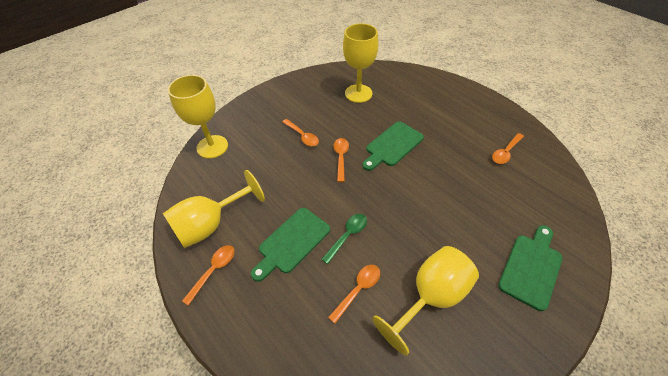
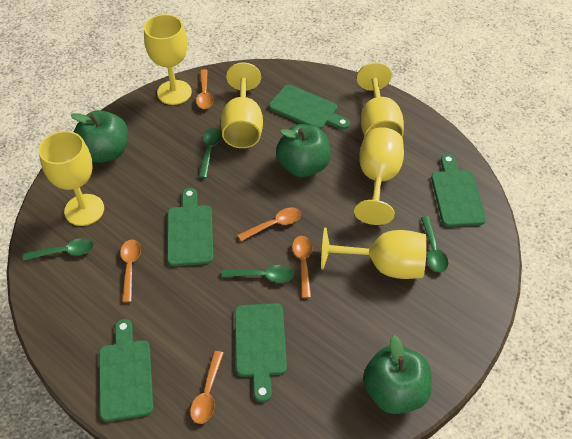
green apple: none = 0 -> [71,110,128,163] [276,124,331,177] [363,335,432,414] = 3
green cutting board: [251,208,330,282] [363,121,424,171] [498,225,563,311] = 3 -> [99,319,154,422] [167,188,213,266] [235,303,287,402] [269,85,350,130] [431,154,486,227] = 5
green spoon: [321,214,367,264] = 1 -> [23,238,94,261] [199,128,221,178] [222,265,294,283] [421,216,448,272] = 4
yellow goblet: [163,170,265,248] [168,75,228,159] [343,24,378,103] [372,246,479,355] = 4 -> [39,131,104,226] [144,14,192,105] [221,63,263,148] [321,227,427,279] [354,127,404,225] [357,62,404,137] = 6

